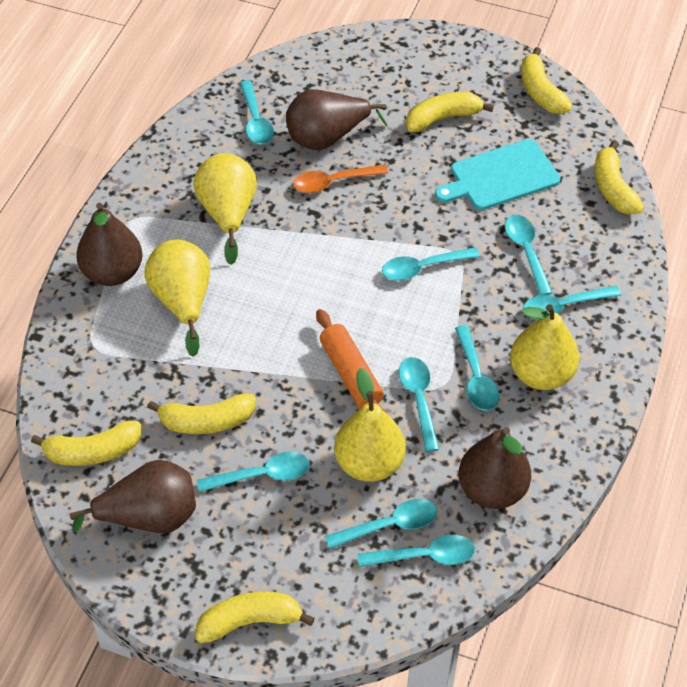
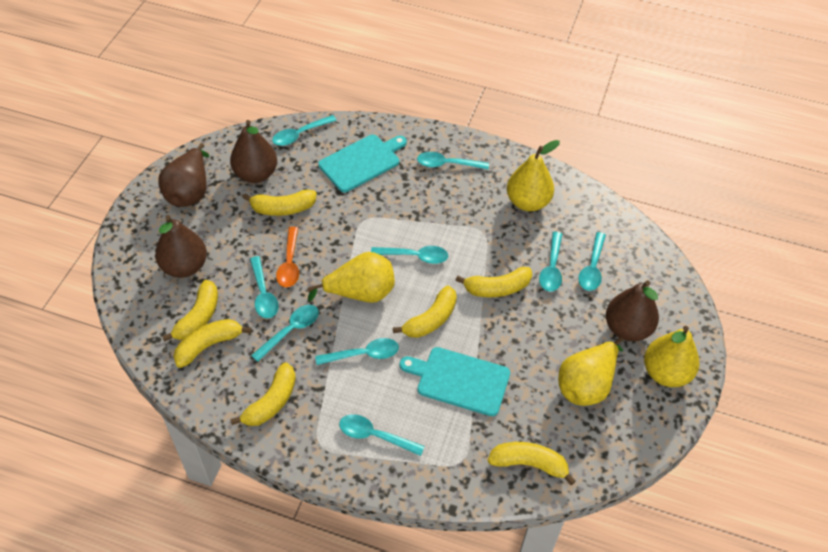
orange rolling pin: [316,309,387,414] = 1 -> none = 0
turquoise cutting board: [435,139,560,210] = 1 -> [318,135,407,192] [400,347,510,416] = 2
yellow banana: [31,421,141,466] [147,394,256,434] [196,592,315,643] [406,92,494,132] [521,47,572,114] [595,140,644,215] = 6 -> [162,280,218,342] [174,319,252,368] [230,362,296,426] [243,190,317,216] [393,285,457,338] [455,267,532,297] [488,442,576,486] = 7

